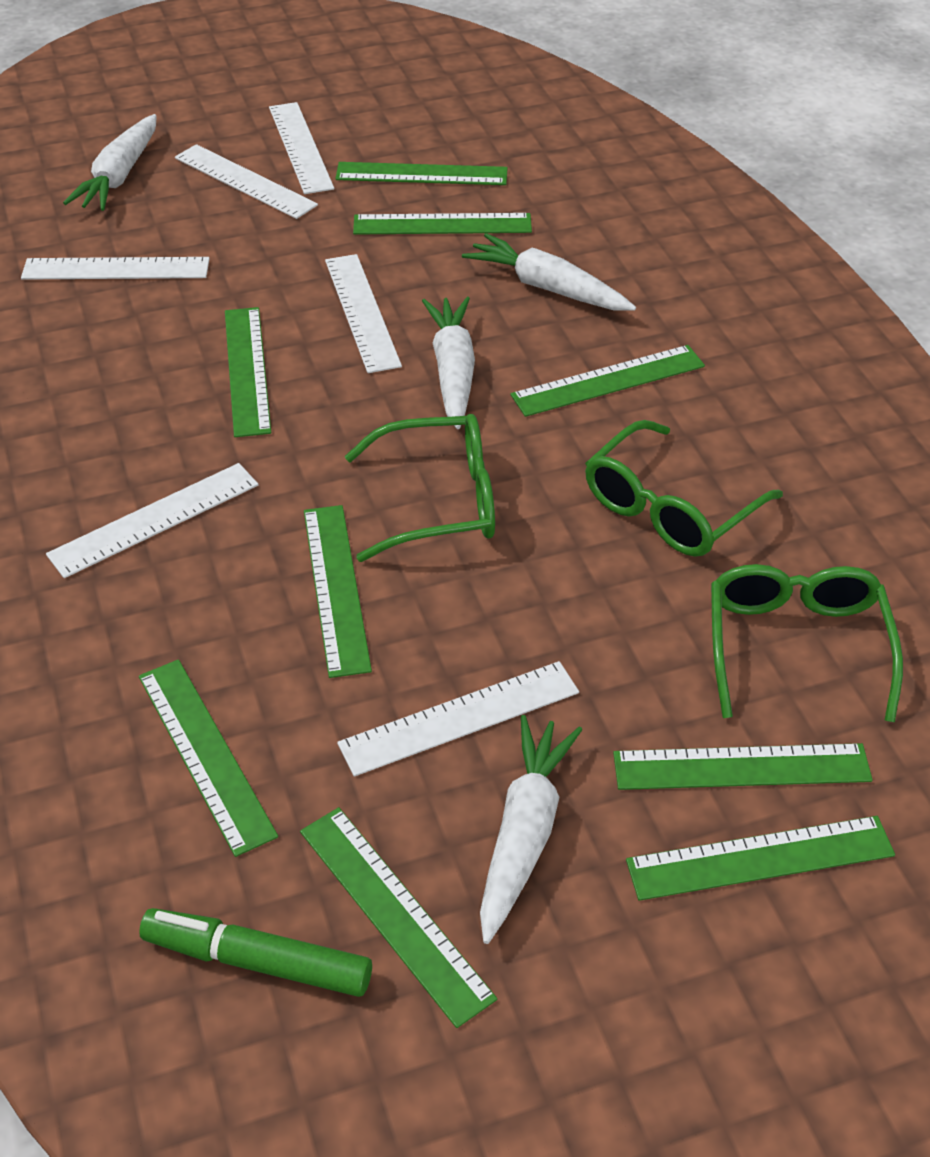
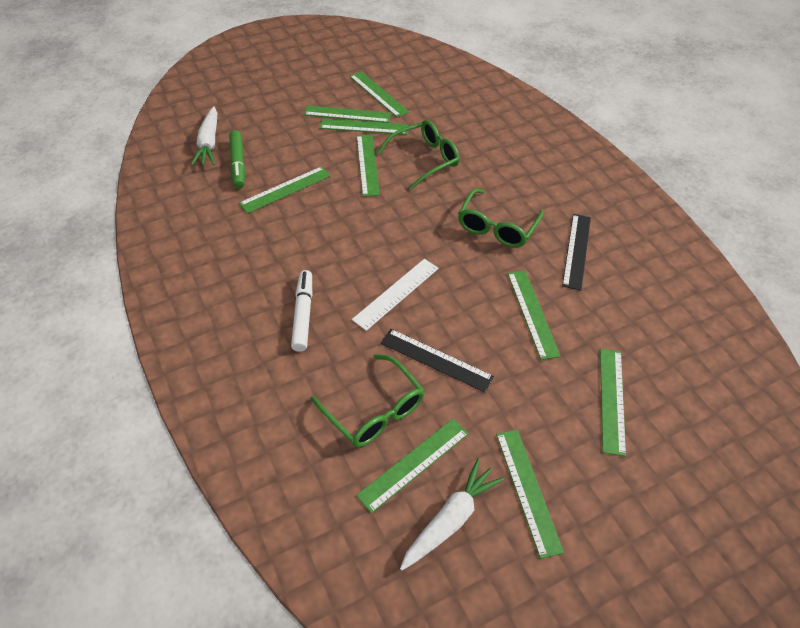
black ruler: none = 0 -> [381,329,494,392] [562,214,591,290] = 2
white carrot: [63,114,157,211] [422,297,475,429] [462,233,636,311] [480,715,582,944] = 4 -> [191,106,217,166] [400,458,504,571] = 2
white marker: none = 0 -> [291,270,312,352] = 1
white ruler: [21,257,210,280] [46,463,259,578] [175,144,318,219] [269,102,334,194] [325,254,402,373] [337,661,579,777] = 6 -> [352,259,439,331] = 1

